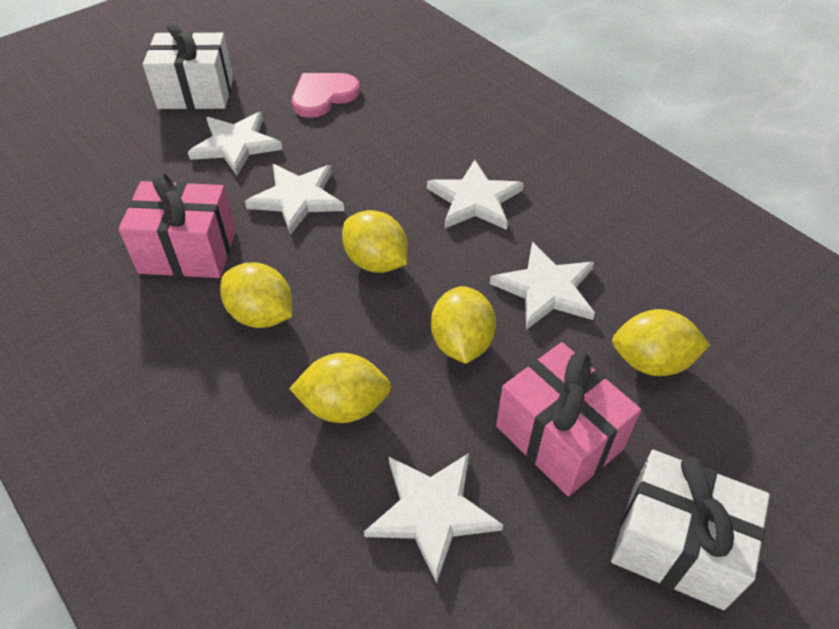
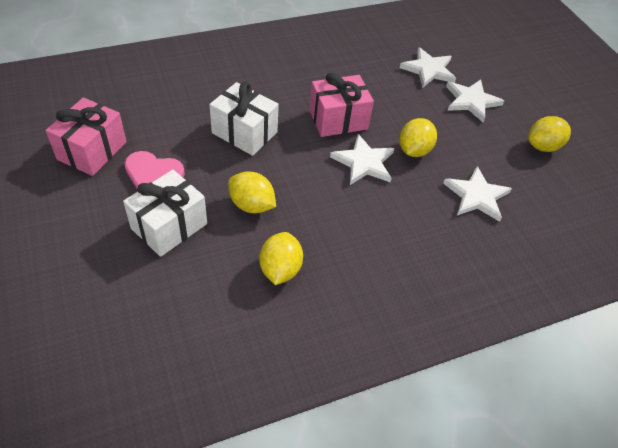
white star: [188,112,283,176] [245,164,344,235] [364,453,503,583] [427,160,524,230] [490,242,595,330] = 5 -> [330,134,394,185] [400,47,456,88] [443,166,512,222] [446,79,504,122] = 4
yellow lemon: [220,263,292,328] [289,353,391,423] [342,210,408,273] [431,286,496,364] [612,309,710,376] = 5 -> [228,172,276,213] [260,232,303,285] [399,118,437,157] [528,116,571,152] = 4

